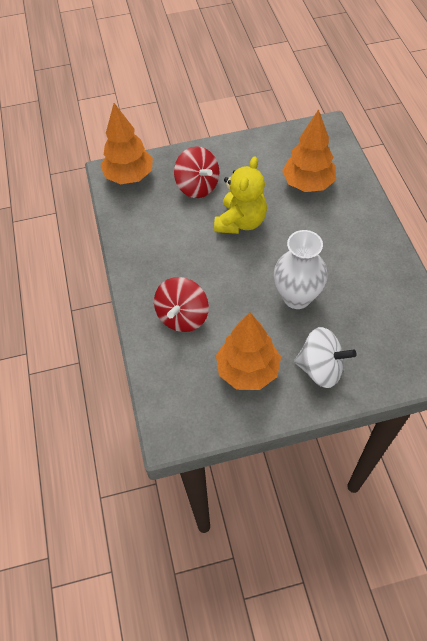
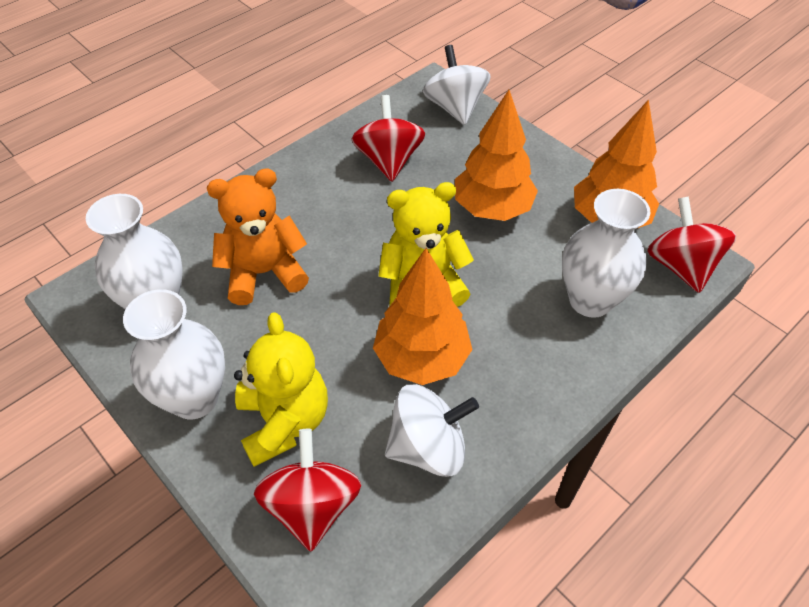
orange teddy bear: none = 0 -> [207,168,309,305] = 1
red spinning top: [154,277,209,332] [174,146,219,198] = 2 -> [254,429,361,551] [351,95,425,181] [647,197,737,293] = 3
white spinning top: [294,327,356,388] = 1 -> [385,384,479,477] [423,45,490,125] = 2
white vase: [274,230,328,309] = 1 -> [86,194,182,310] [123,289,225,419] [562,189,650,318] = 3
yellow teddy bear: [214,156,267,234] = 1 -> [234,312,328,467] [378,182,474,307] = 2

